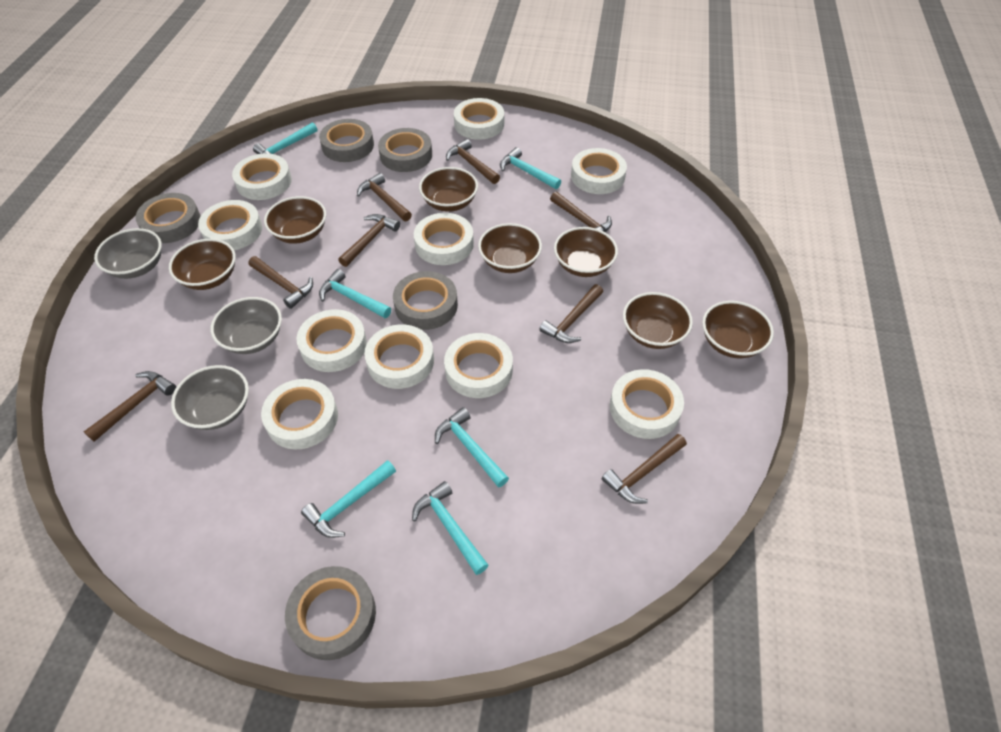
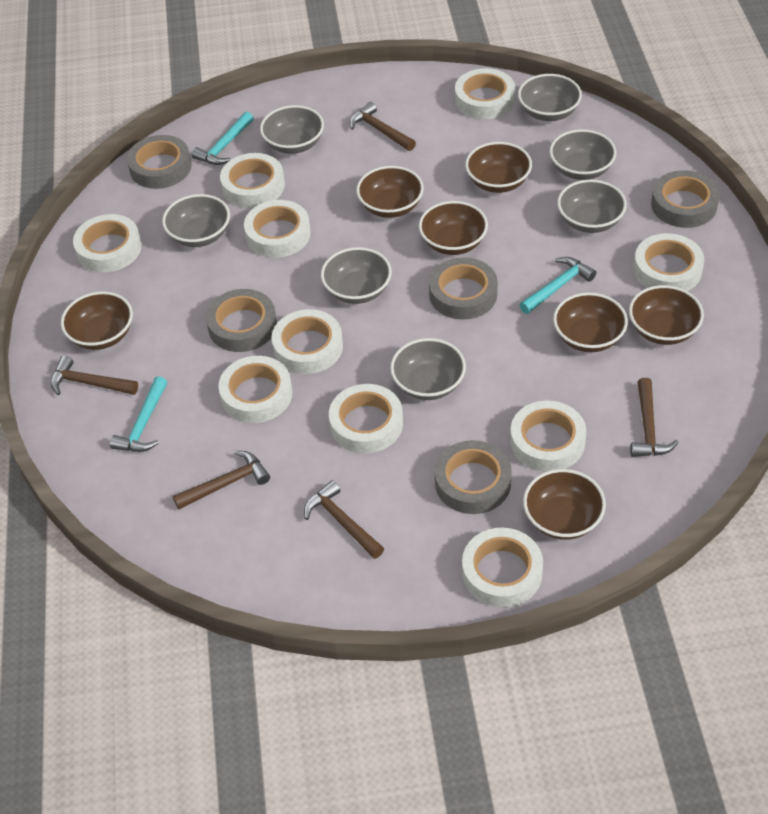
brown hammer: [84,371,176,442] [248,256,313,309] [338,214,400,267] [357,173,412,221] [446,139,500,184] [539,284,603,343] [550,192,612,232] [602,434,687,504] = 8 -> [51,356,138,395] [173,451,270,509] [304,480,384,559] [350,102,416,151] [630,378,679,457] = 5
grey bowl: [94,228,162,279] [171,365,249,430] [211,297,282,354] = 3 -> [162,194,230,247] [260,105,324,154] [321,247,392,304] [390,338,466,400] [518,74,582,121] [550,129,616,180] [557,180,627,233] = 7
turquoise hammer: [253,122,318,154] [301,460,396,538] [319,269,391,318] [412,481,489,575] [435,407,509,488] [500,147,561,189] = 6 -> [110,376,167,452] [192,112,254,165] [520,257,596,314] = 3

